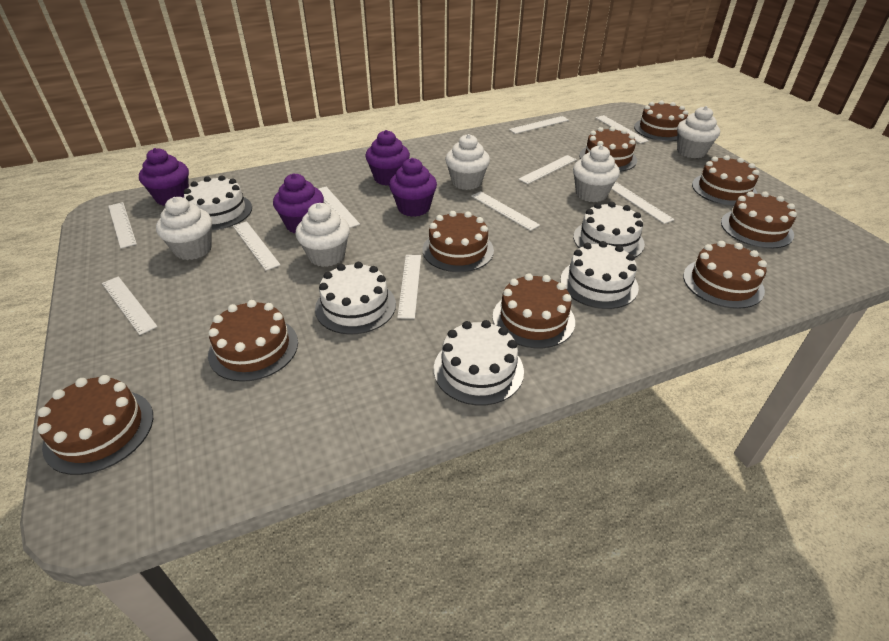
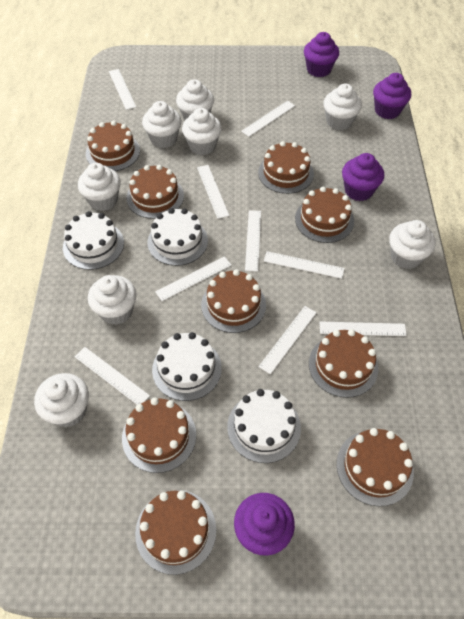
white cake: [184,175,252,230] [315,262,396,334] [434,320,524,406] [561,241,639,309] [573,202,645,257] = 5 -> [63,211,124,270] [147,208,208,266] [152,332,222,401] [227,389,301,463] = 4
white cupcake: [156,197,212,260] [295,203,350,267] [445,134,490,190] [573,145,620,202] [677,106,720,158] = 5 -> [34,373,89,427] [78,163,121,211] [88,275,137,325] [142,101,182,148] [176,79,214,121] [182,108,222,155] [323,84,362,130] [389,220,436,269] = 8
white ruler: [102,276,158,335] [108,202,137,248] [233,221,281,270] [319,187,360,228] [397,255,421,319] [471,191,540,231] [509,116,569,134] [518,155,577,184] [596,115,649,144] [612,182,675,224] = 10 -> [75,347,150,405] [109,69,136,110] [155,256,232,301] [197,165,229,219] [241,100,295,137] [245,210,261,272] [258,306,317,375] [264,251,345,279] [320,321,407,336] = 9

